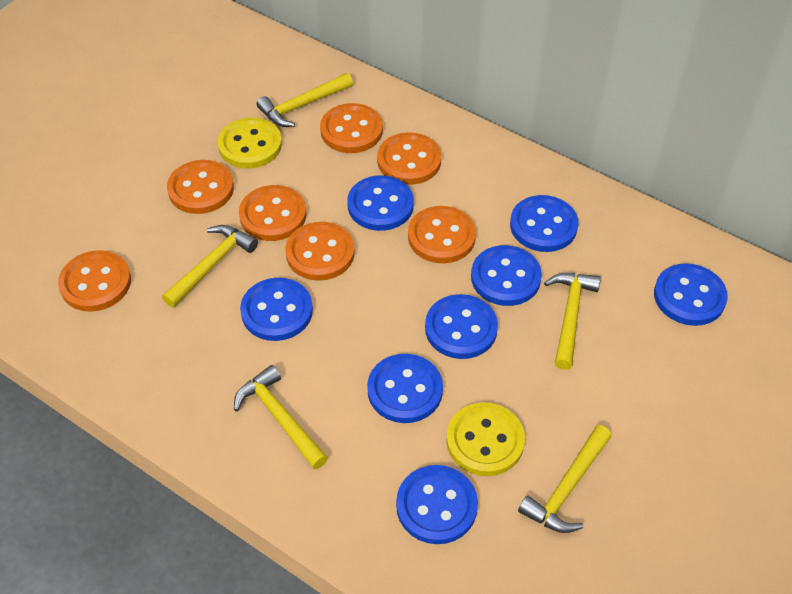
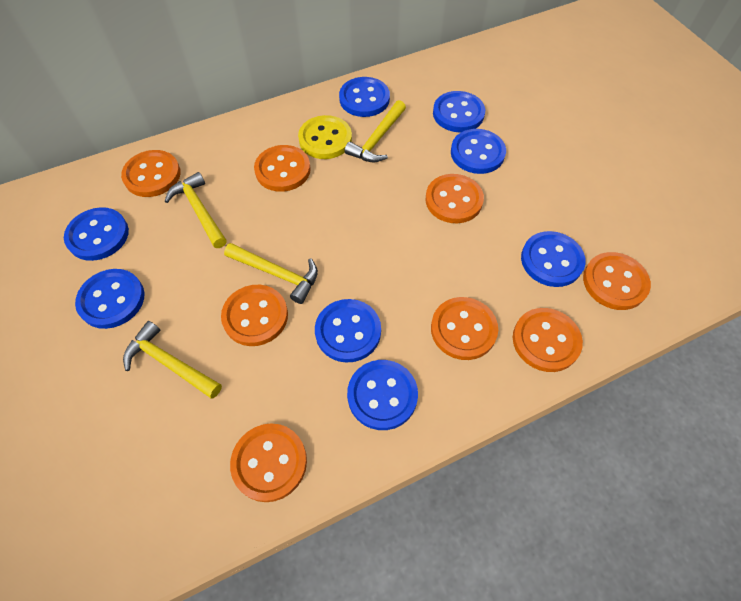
orange button: [58,250,131,312] [167,160,234,214] [239,185,306,241] [285,222,355,281] [320,103,383,153] [377,132,441,185] [408,206,476,263] = 7 -> [121,150,181,197] [221,285,288,346] [230,423,307,502] [254,145,311,192] [426,174,484,223] [431,297,498,360] [513,308,583,372] [583,252,651,310] = 8
yellow button: [218,117,282,169] [446,402,525,476] = 2 -> [298,115,352,159] = 1
yellow hammer: [162,225,258,308] [234,365,328,469] [256,73,353,127] [518,425,612,533] [544,273,601,370] = 5 -> [123,321,222,399] [165,172,227,248] [224,243,318,304] [344,100,406,162] = 4

